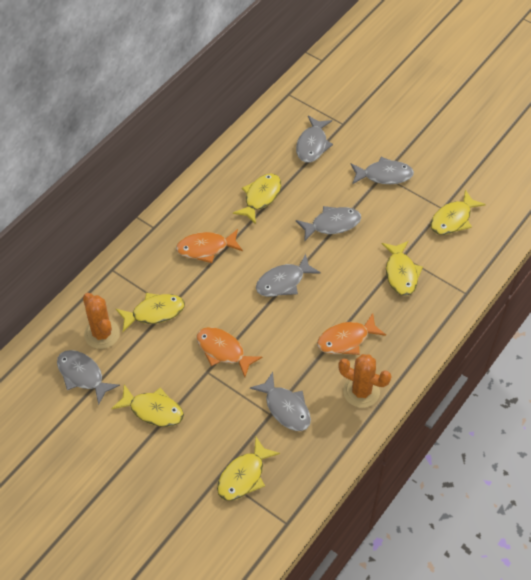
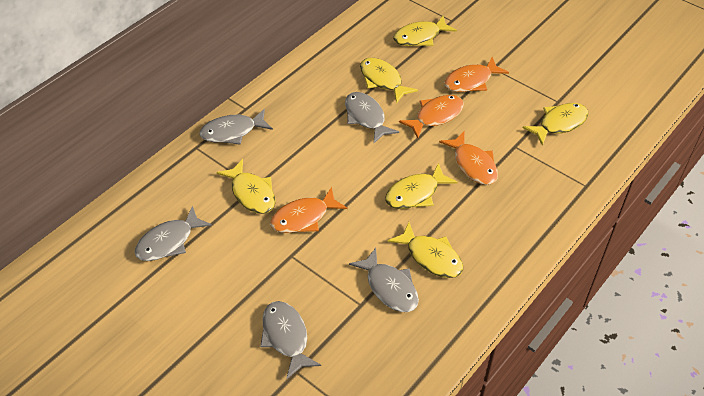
grey fish: [57,350,120,405] [250,372,311,431] [256,253,321,297] [296,116,333,163] [296,206,361,242] [351,157,414,184] = 6 -> [134,206,212,261] [199,109,273,145] [260,301,321,379] [345,92,399,143] [349,248,419,312] = 5
orange cactus: [83,293,120,349] [338,354,392,408] = 2 -> none = 0
orange fish: [176,229,243,263] [196,327,262,377] [317,313,386,355] = 3 -> [270,187,347,233] [399,95,464,139] [439,131,498,185] [444,57,509,92] = 4

